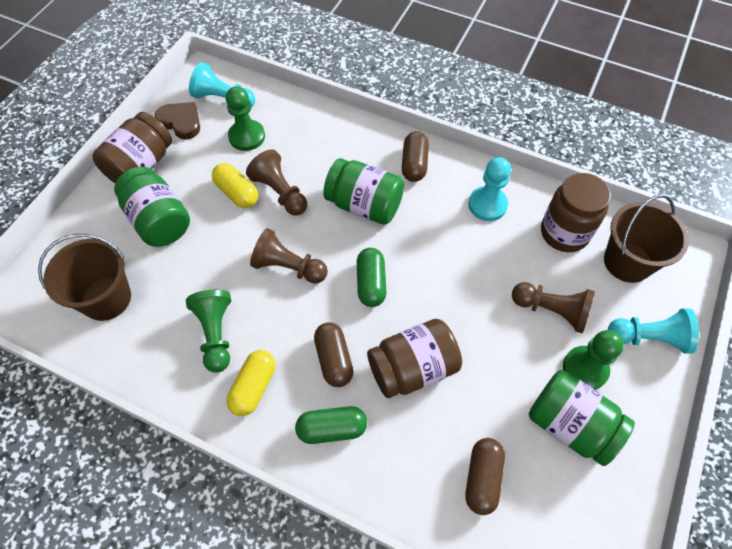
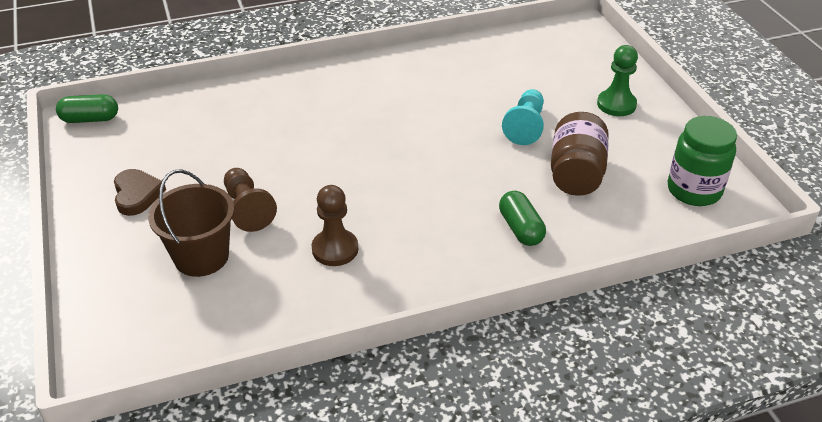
brown bucket: [38,234,131,321] [604,194,689,283] = 2 -> [148,169,234,277] = 1
brown capsule: [314,322,353,387] [402,131,429,182] [465,438,505,515] = 3 -> none = 0
brown jar: [92,112,172,183] [367,319,462,398] [541,173,611,252] = 3 -> [551,112,609,196] = 1
brown pawn: [246,149,307,216] [250,228,328,284] [512,282,595,333] = 3 -> [224,168,277,232] [311,185,358,266] = 2
green jar: [114,167,190,247] [323,158,404,225] [529,370,635,466] = 3 -> [668,116,737,206] = 1
green pawn: [186,290,231,373] [226,86,265,151] [563,330,624,390] = 3 -> [597,45,638,116] = 1
turquoise pawn: [189,62,255,106] [468,157,511,221] [608,309,699,353] = 3 -> [502,89,544,145] = 1
yellow capsule: [212,163,258,208] [226,350,275,416] = 2 -> none = 0

